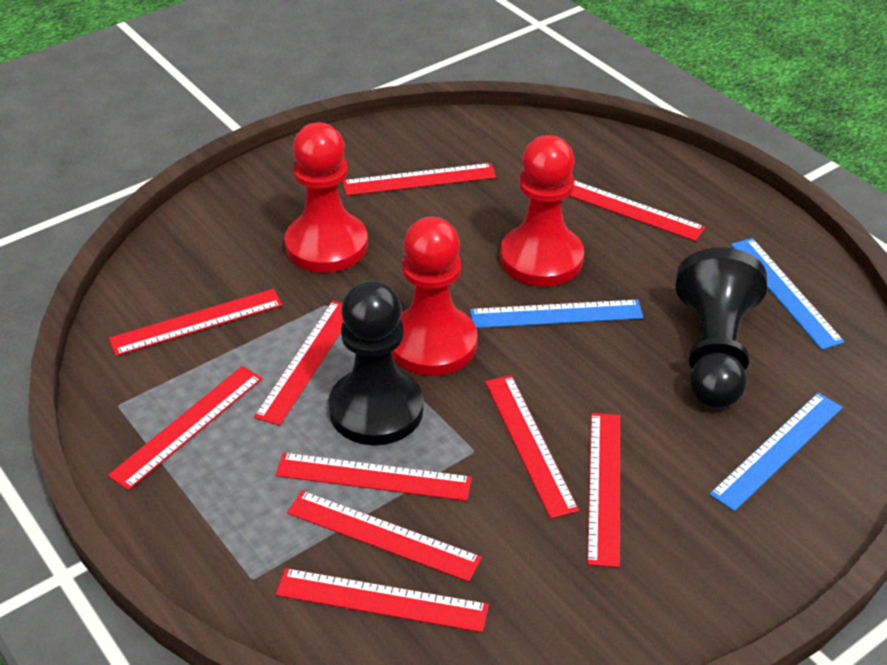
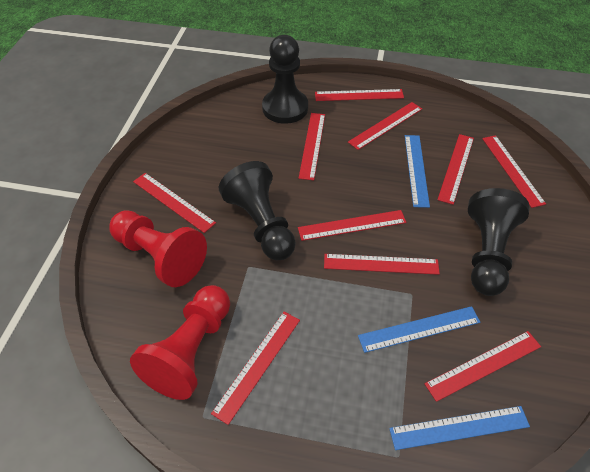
black pawn: [329,281,424,445] [675,247,767,408] = 2 -> [219,161,296,260] [262,35,308,124] [468,188,530,296] = 3
red pawn: [284,123,368,273] [392,217,477,376] [500,135,584,287] = 3 -> [109,210,207,287] [130,285,230,400] = 2

